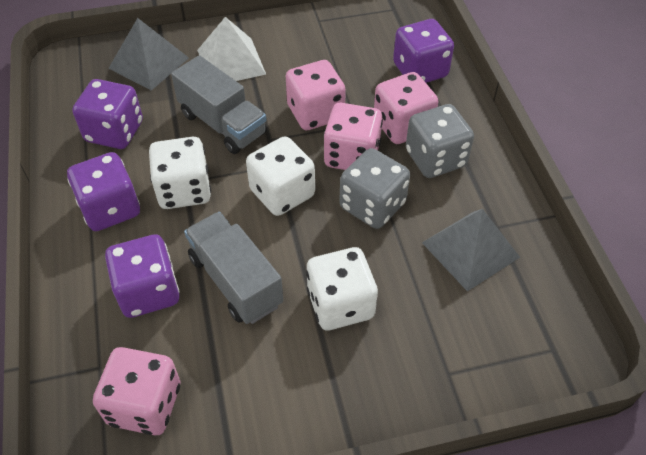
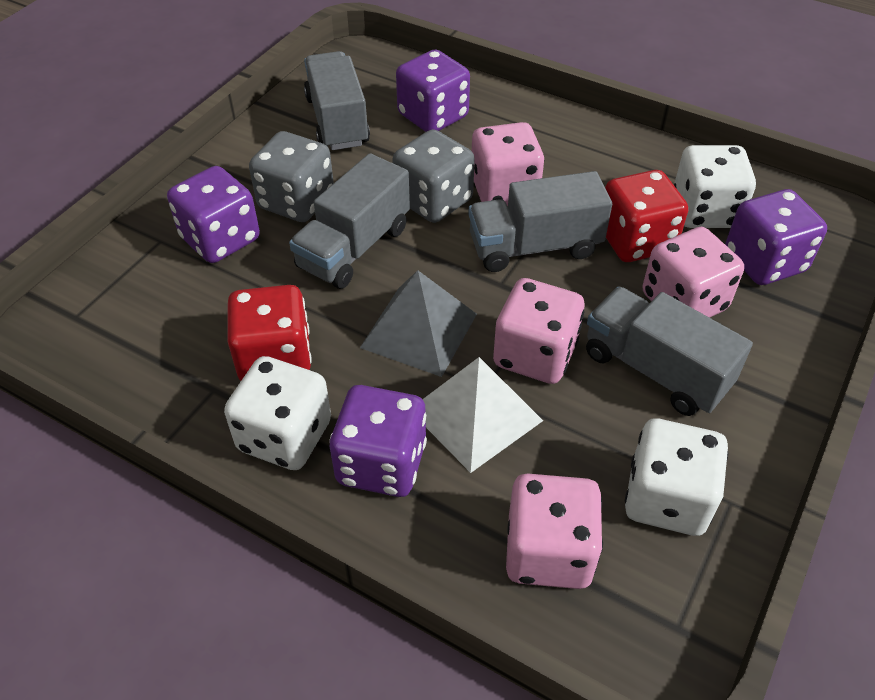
grey pyramid: [108,18,189,91] [422,209,520,292] = 2 -> [360,270,477,377] = 1
grey truck: [171,55,267,154] [184,212,283,324] = 2 -> [289,153,410,289] [304,51,370,150] [468,171,612,272] [586,287,753,416] = 4
red dice: none = 0 -> [227,285,312,381] [605,170,688,262] = 2

